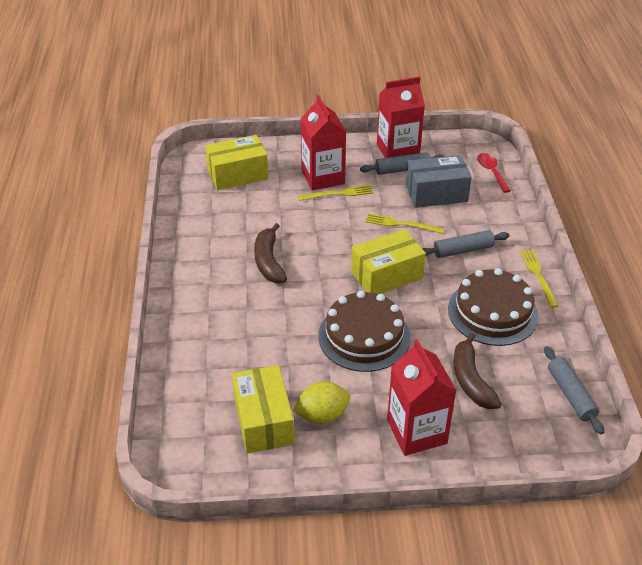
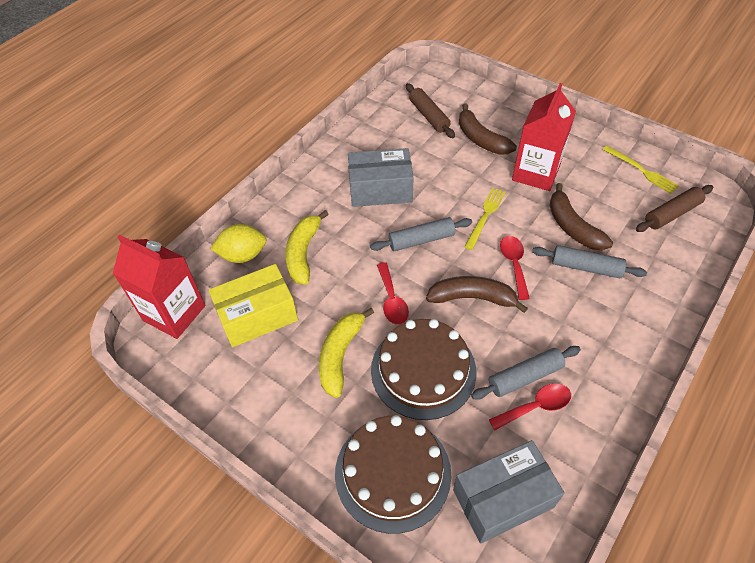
brown banana: [254,223,287,283] [453,333,502,409] = 2 -> [426,276,528,313] [459,103,517,155] [549,183,613,250] = 3
brown rolling pin: none = 0 -> [406,83,455,138] [636,185,713,232] = 2
grey box: [406,155,472,208] = 1 -> [348,148,414,207] [453,440,565,544] = 2
red carton: [300,95,346,191] [377,76,425,158] [387,339,457,456] = 3 -> [113,234,205,339] [512,83,576,191] = 2
red spoon: [477,153,511,193] = 1 -> [377,263,409,324] [489,384,571,430] [500,236,530,300] = 3
yellow banana: none = 0 -> [286,210,329,285] [319,308,374,398] = 2
yellow box: [205,135,269,190] [232,365,294,454] [351,229,426,294] = 3 -> [208,264,298,348] = 1
yellow fork: [298,185,373,201] [365,214,444,234] [519,249,558,308] = 3 -> [464,188,506,250] [603,146,679,194] = 2

